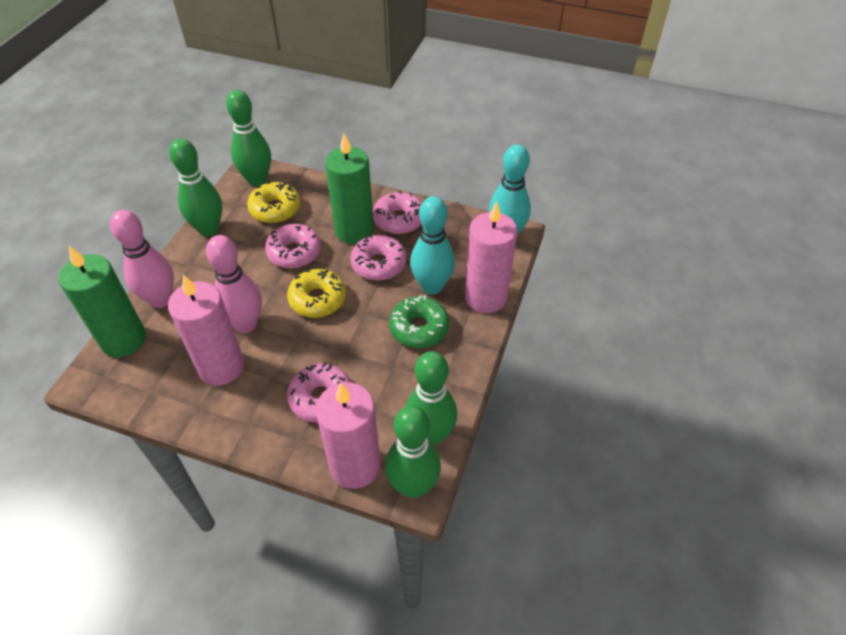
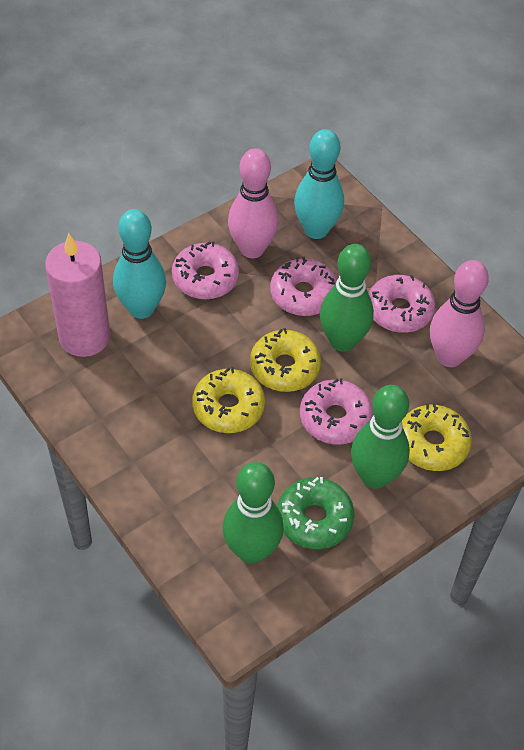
green bowling pin: [169,139,222,236] [226,90,271,186] [385,406,441,498] [405,351,457,446] = 4 -> [223,462,284,564] [320,244,374,352] [351,385,410,489] = 3
green candle: [59,246,146,357] [325,134,374,244] = 2 -> none = 0
pink candle: [168,275,244,385] [316,382,380,489] [465,201,517,313] = 3 -> [45,233,110,357] = 1
yellow donut: [247,181,301,223] [287,269,346,318] = 2 -> [192,367,265,433] [250,328,321,392] [402,403,472,471] = 3

